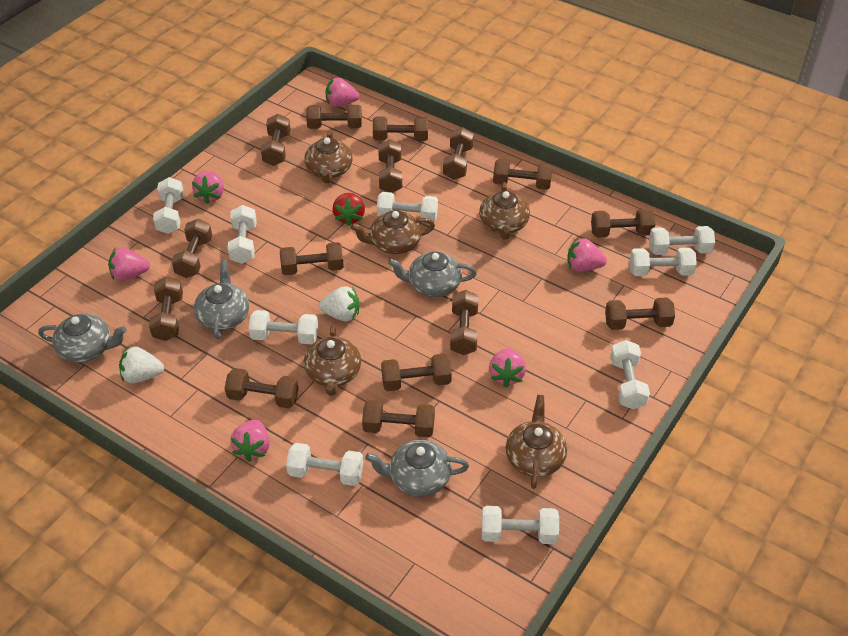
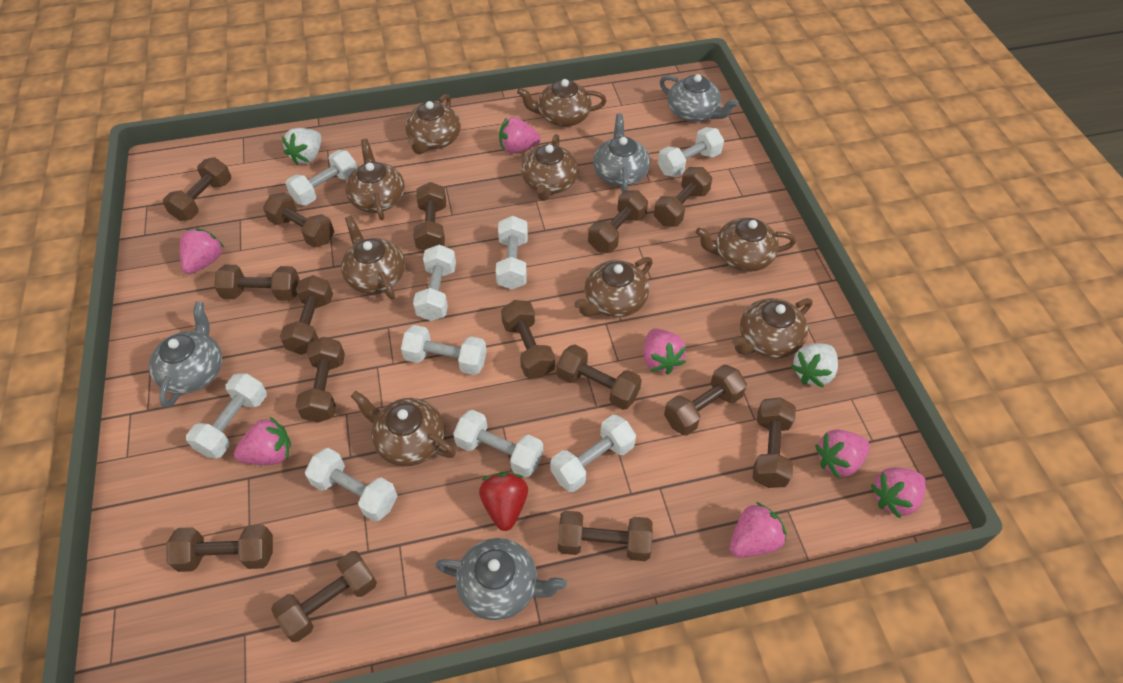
brown teapot: [304,130,353,183] [304,324,361,396] [350,210,435,254] [479,182,530,240] [506,395,567,489] = 5 -> [341,216,405,300] [345,139,405,220] [351,391,456,466] [405,94,461,154] [517,79,606,127] [521,134,579,201] [574,257,653,317] [696,218,796,272] [732,298,813,358] = 9
pink strawberry: [108,247,150,281] [192,171,224,204] [230,419,270,462] [325,78,359,107] [489,348,526,387] [567,238,607,271] = 6 -> [180,228,225,274] [234,416,291,465] [499,117,541,154] [643,328,686,375] [730,502,787,558] [815,429,870,479] [871,467,926,518] = 7

